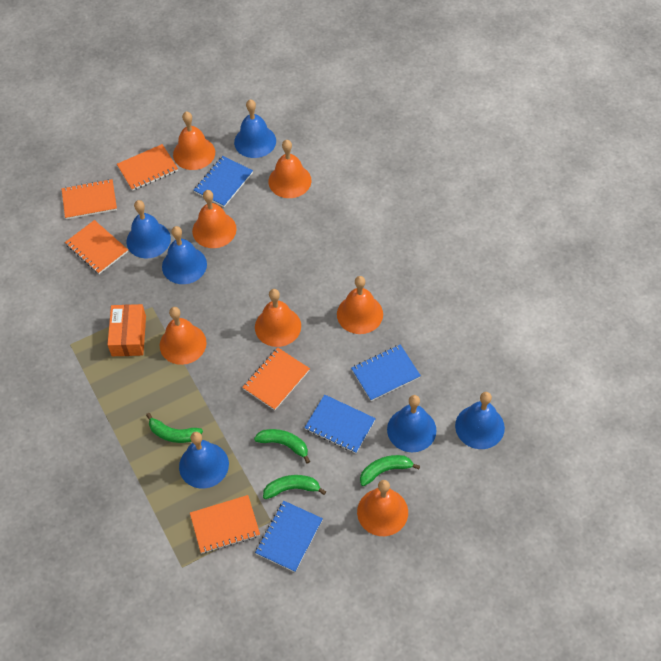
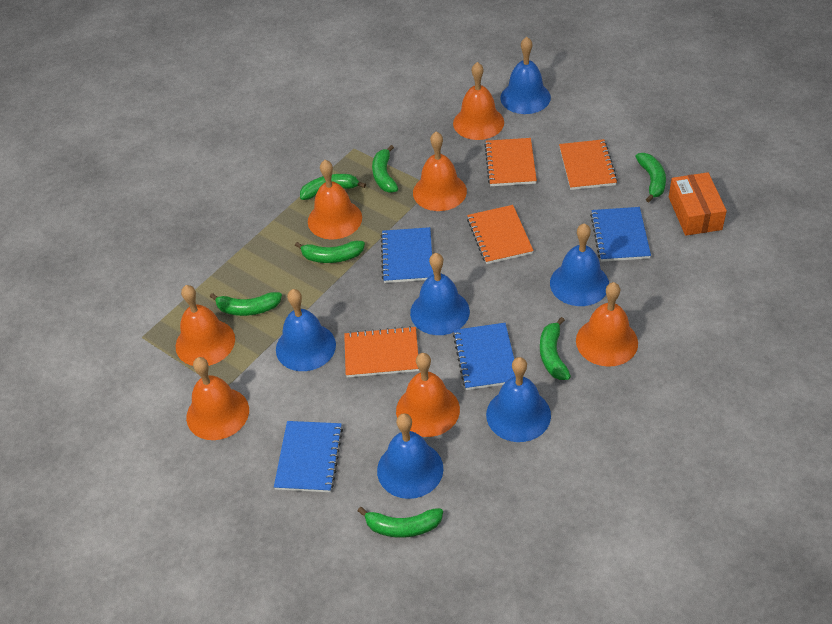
green banana: [146,413,203,443] [254,429,310,464] [263,475,326,499] [360,455,420,486] = 4 -> [210,292,282,316] [295,241,365,263] [300,174,366,200] [358,507,443,538] [372,145,398,193] [540,317,571,380] [635,153,666,202] = 7
orange notebook: [61,179,117,219] [65,220,128,274] [117,144,178,191] [190,495,260,554] [242,348,310,410] = 5 -> [344,326,419,378] [467,205,534,264] [484,138,537,186] [559,139,618,190] = 4

